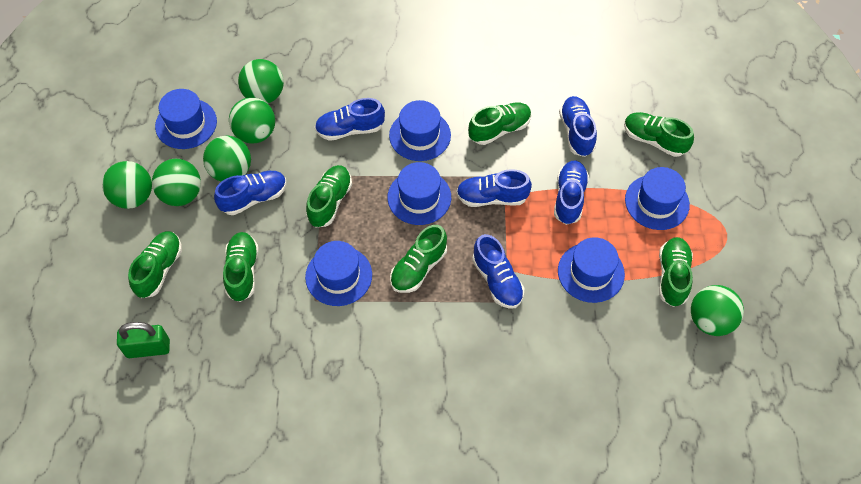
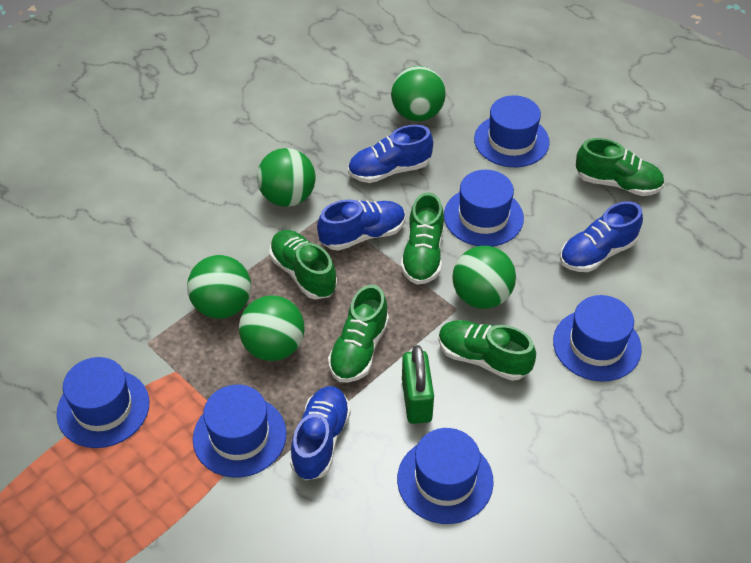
blue shoe: [214,171,287,215] [315,98,385,141] [456,169,532,207] [472,234,524,309] [554,161,589,225] [559,96,597,157] = 6 -> [290,386,351,481] [317,199,405,251] [348,125,433,183] [560,201,643,272] = 4
green ball: [102,161,152,209] [152,159,201,206] [203,136,251,182] [229,97,275,143] [238,59,284,104] [691,285,744,336] = 6 -> [187,255,251,319] [239,295,305,361] [257,148,316,207] [391,66,446,121] [453,246,516,309] = 5
green shoe: [128,231,182,298] [223,232,259,302] [306,165,352,228] [390,225,447,293] [468,102,532,145] [624,112,694,157] [659,237,693,307] = 7 -> [269,230,337,299] [328,285,389,383] [401,192,444,285] [438,320,536,381] [576,138,664,196] = 5

